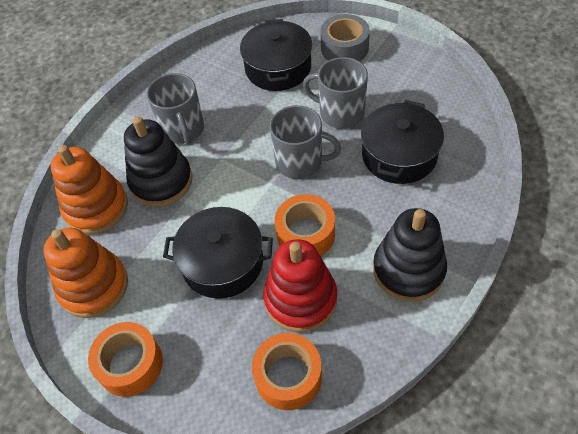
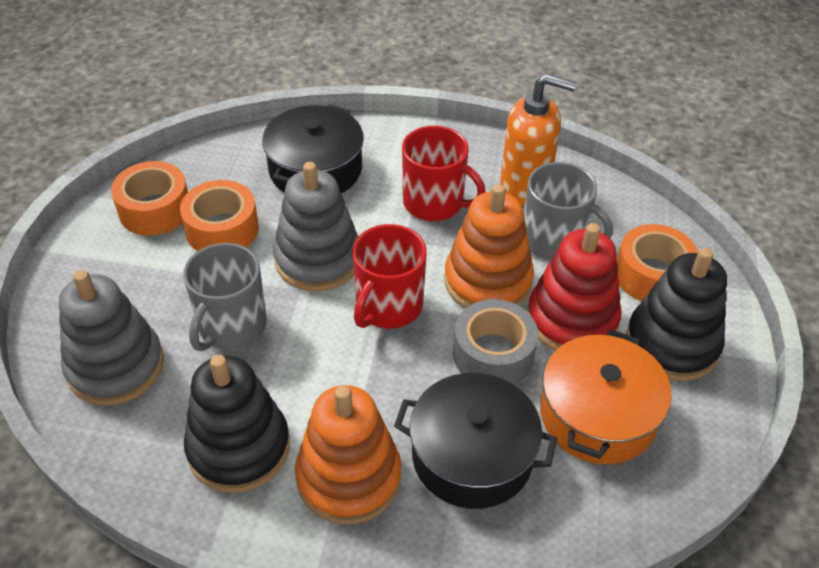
black pot: [163,207,273,299] [240,19,312,91] [361,100,444,184] = 3 -> [262,104,364,194] [394,373,557,509] = 2
grey mug: [147,73,204,145] [270,105,341,179] [303,57,368,129] = 3 -> [183,243,267,351] [524,162,613,260] = 2
grey stacking toy: none = 0 -> [59,270,164,405] [273,162,359,291] = 2
orange pot: none = 0 -> [540,330,672,464] = 1
orange soap dispenser: none = 0 -> [500,74,577,206] = 1
red mug: none = 0 -> [353,224,427,329] [402,126,485,221] = 2

